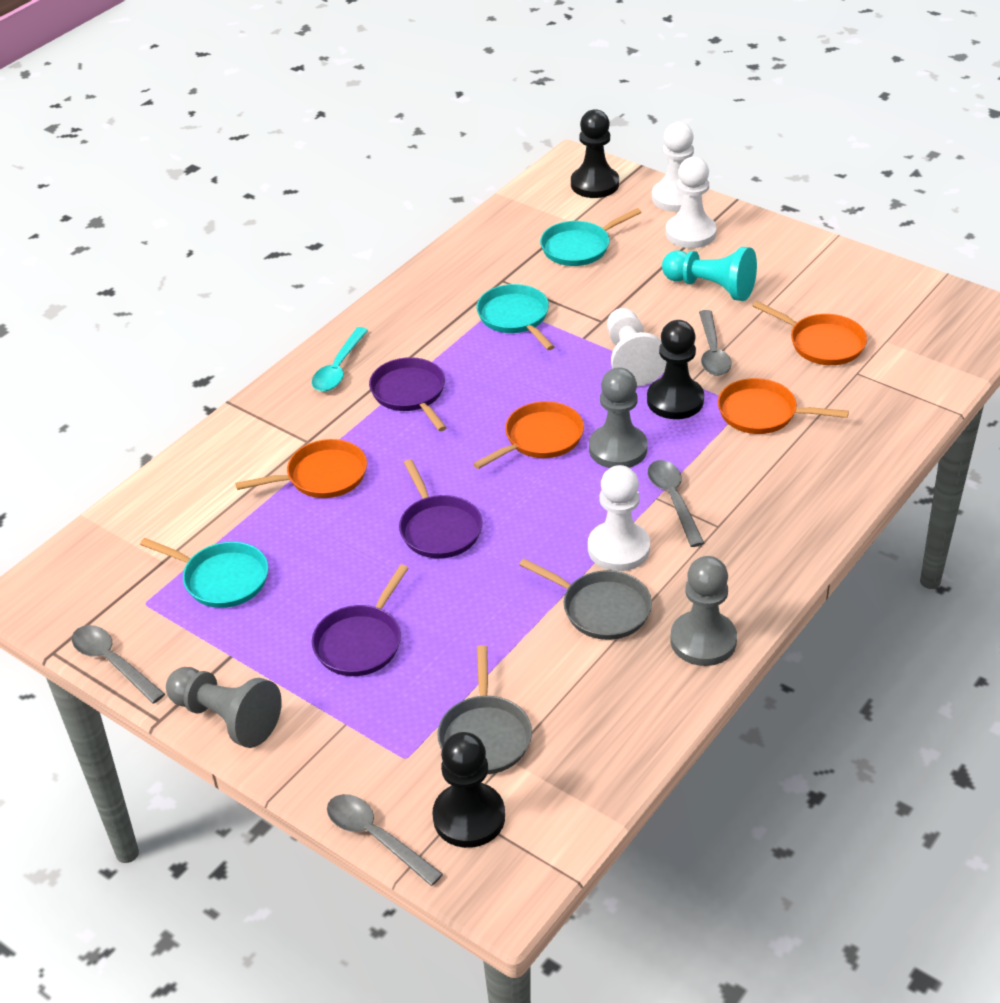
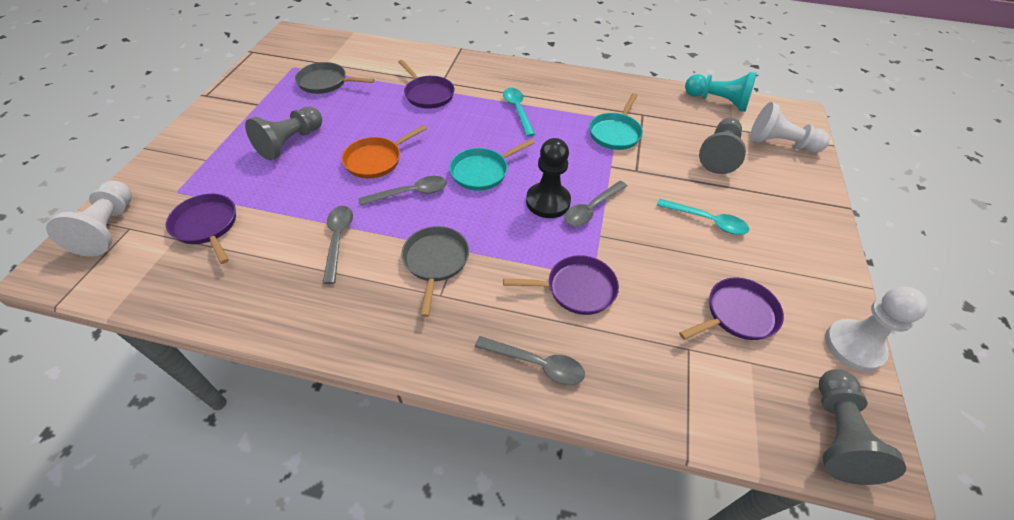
black pawn: [433,732,505,848] [571,109,619,198] [647,320,704,419] = 3 -> [526,138,571,218] = 1
orange pan: [235,439,367,498] [473,401,584,469] [718,378,849,434] [753,301,867,365] = 4 -> [342,125,427,179] = 1
purple pan: [312,564,409,676] [369,357,447,431] [399,459,483,558] = 3 -> [166,194,236,264] [398,60,454,109] [503,255,619,315] [679,278,784,340] = 4
turquoise pan: [140,538,268,608] [477,284,555,350] [540,208,642,266] = 3 -> [449,139,535,191] [589,93,643,150] = 2
turquoise spoon: [312,327,368,391] = 1 -> [503,88,535,137] [657,199,749,235] = 2
white pawn: [588,465,650,571] [607,308,667,386] [652,122,694,212] [666,157,716,248] = 4 -> [46,181,132,257] [750,102,830,153] [825,287,928,372] = 3

